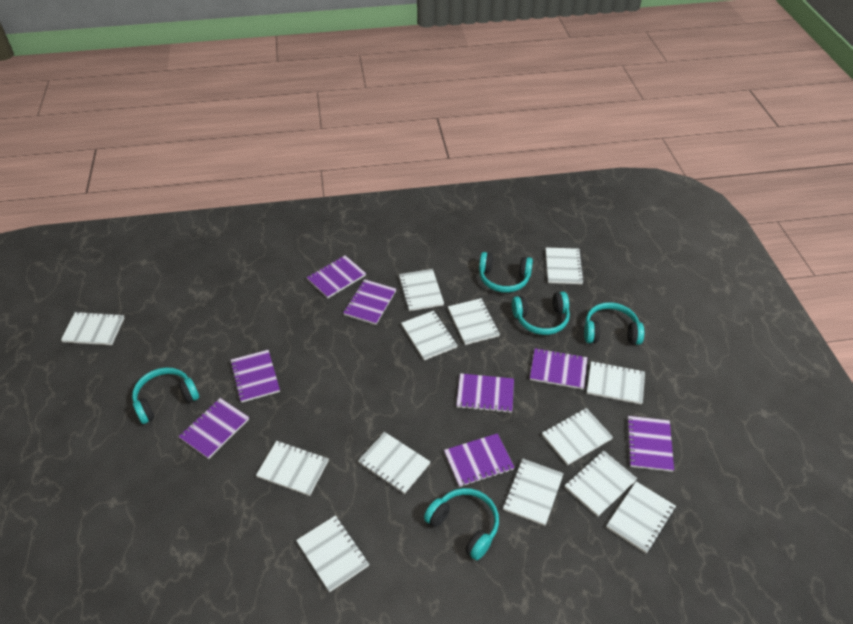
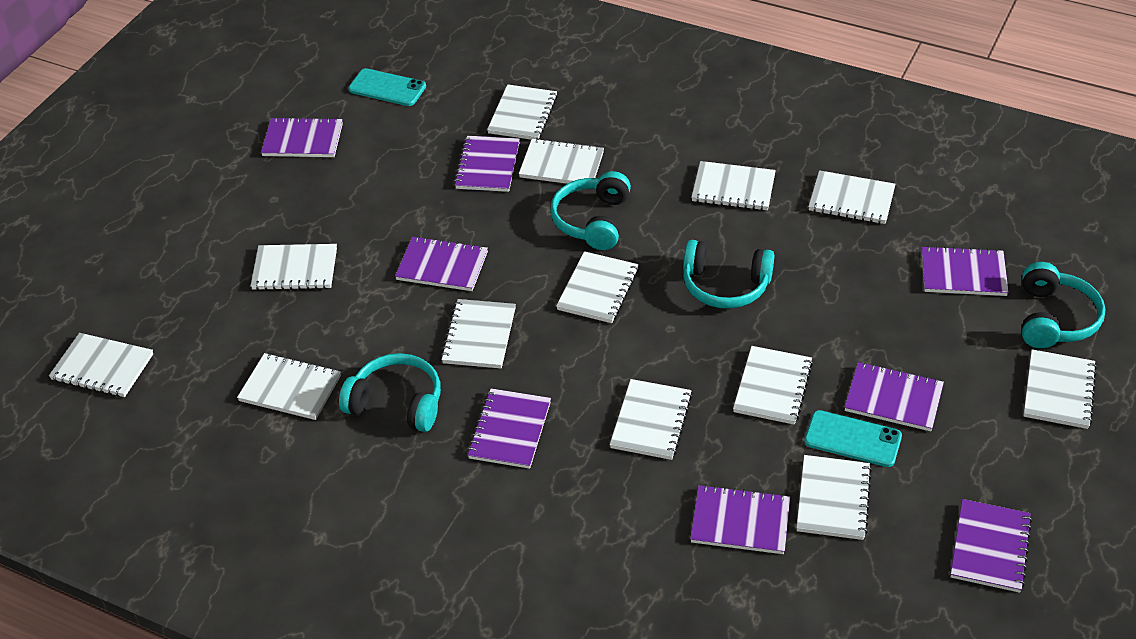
turquoise headphones: [132,367,199,424] [424,488,499,560] [479,252,533,293] [512,292,570,335] [584,302,644,345] = 5 -> [339,353,441,432] [550,171,631,250] [683,240,774,309] [1022,262,1105,348] = 4
turquoise phone: none = 0 -> [348,68,426,106] [805,410,902,467] = 2

